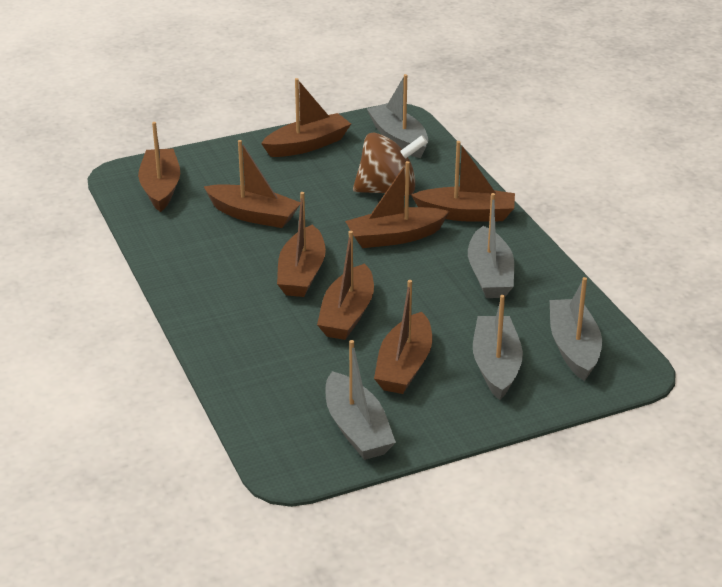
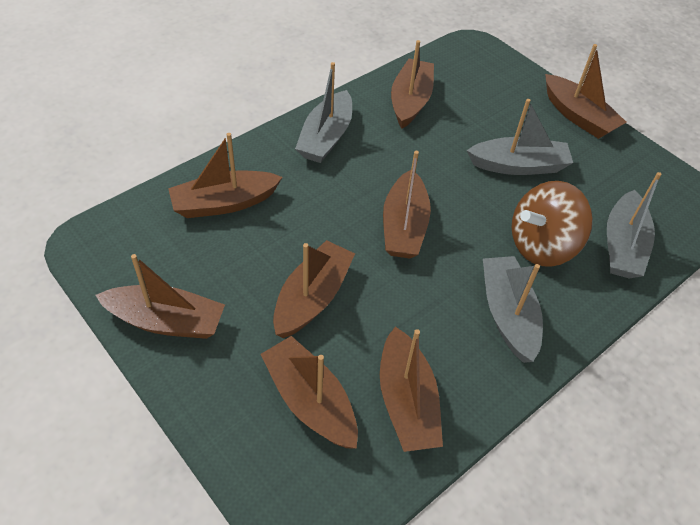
grey boat: [326,340,396,460] [367,74,428,158] [468,193,514,298] [473,295,523,400] [550,277,602,381] = 5 -> [295,62,352,163] [467,99,573,175] [483,256,543,363] [607,172,662,279] = 4

